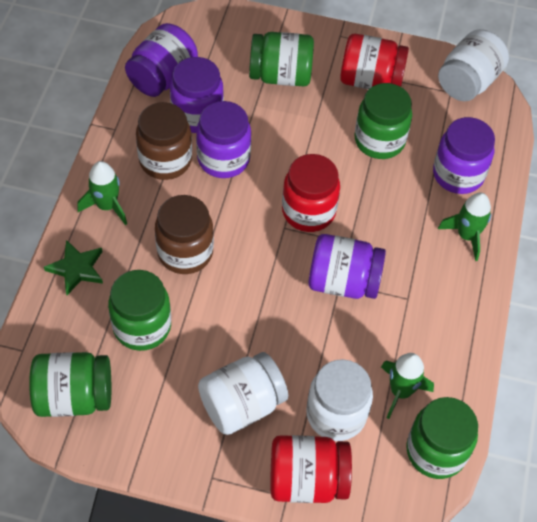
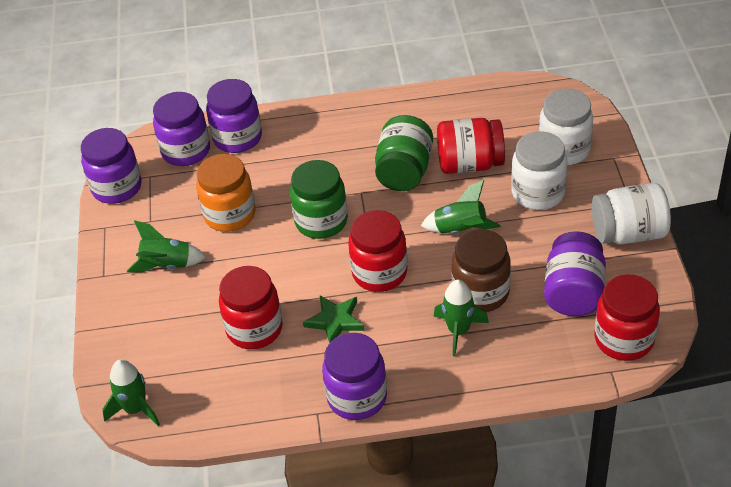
brown jar: [136,102,192,180] [155,195,214,274] = 2 -> [451,229,511,312] = 1
green jar: [29,352,111,417] [108,270,171,351] [249,32,314,87] [355,83,412,159] [406,397,478,479] = 5 -> [290,160,348,239] [375,115,433,191] = 2
green rocket: [77,161,127,225] [381,353,434,419] [438,193,491,261] = 3 -> [102,359,160,426] [127,220,206,272] [421,180,500,234] [433,280,489,356] = 4
orange jar: none = 0 -> [196,154,256,232] = 1
red jar: [270,435,352,503] [282,154,340,232] [340,34,409,89] = 3 -> [219,266,283,349] [348,210,407,292] [437,118,505,174] [595,274,660,361] = 4

